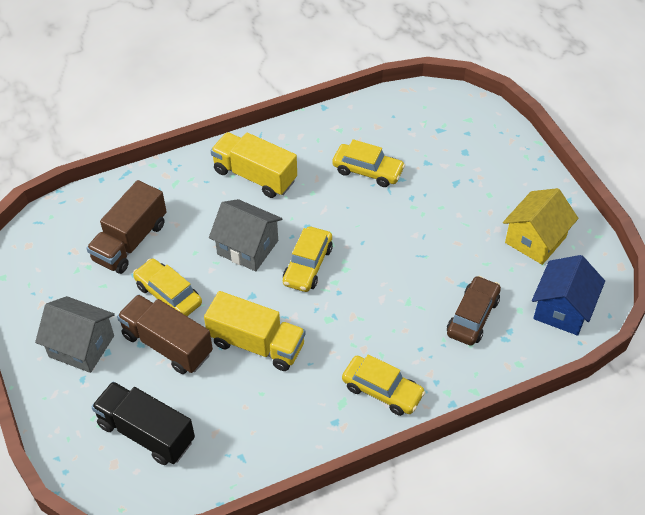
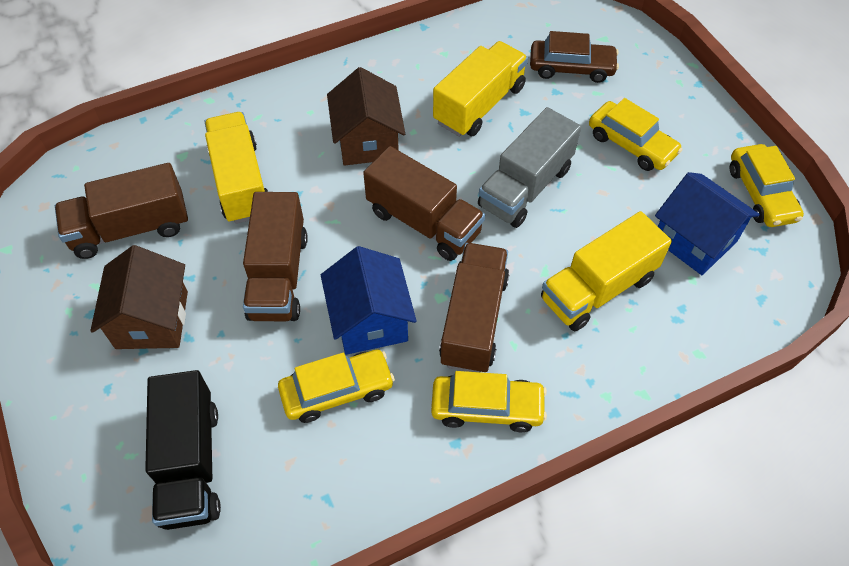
blue house: [532,255,605,336] = 1 -> [321,246,417,355] [655,172,760,275] = 2
brown house: none = 0 -> [90,245,188,349] [327,67,405,166] = 2
brown truck: [86,180,167,274] [117,294,213,374] = 2 -> [55,163,188,259] [243,192,308,321] [363,146,485,261] [439,243,509,372] = 4
grey house: [35,296,115,373] [209,199,283,272] = 2 -> none = 0
grey truck: none = 0 -> [478,107,581,228] = 1
yellow house: [503,188,579,265] = 1 -> none = 0
yellow truck: [204,291,305,371] [211,132,297,198] = 2 -> [205,112,268,224] [433,41,528,137] [541,211,672,331] = 3

